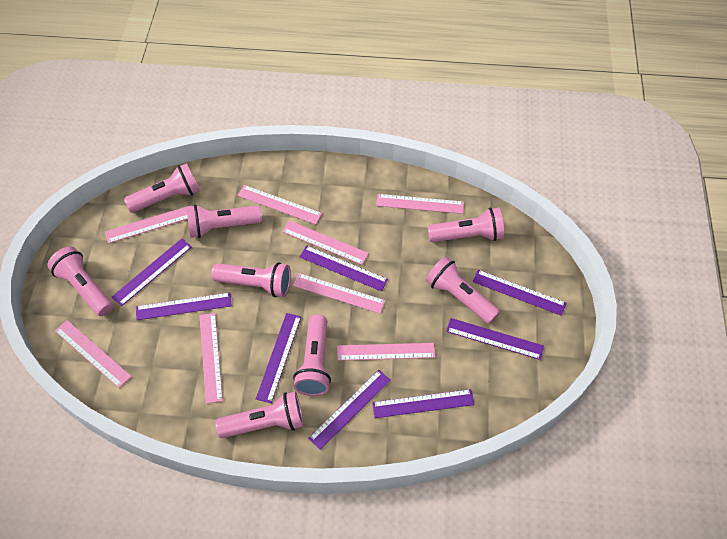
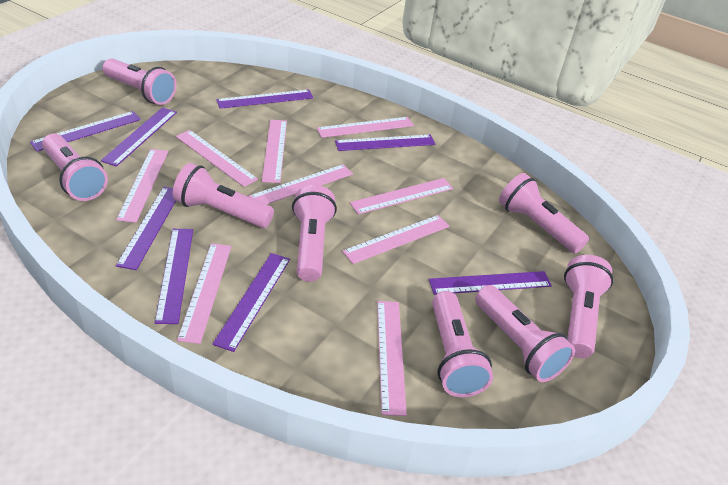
pink ruler: [55,320,132,388] [105,205,192,244] [199,313,223,404] [238,185,322,224] [282,221,369,265] [293,273,385,313] [337,343,435,361] [376,194,464,214] = 8 -> [116,149,168,223] [176,130,258,187] [177,243,231,344] [249,164,353,204] [262,120,287,183] [317,117,414,138] [342,215,449,264] [350,178,453,214] [377,301,407,416] = 9

